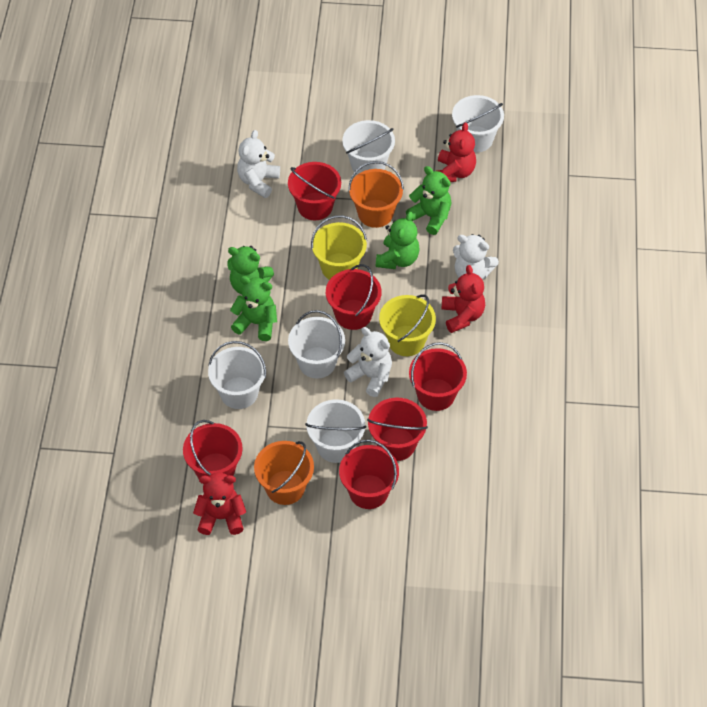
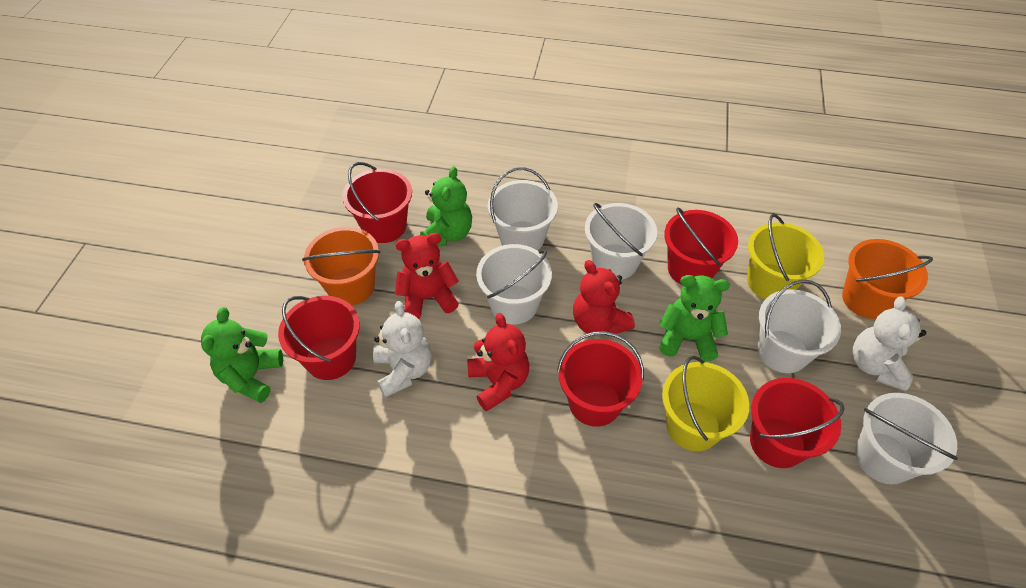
green teddy bear: [227,246,274,294] [230,276,277,341] [376,212,420,269] [406,166,451,235] = 4 -> [201,307,283,403] [420,166,472,246] [659,275,730,362] = 3
red bucket: [183,420,243,479] [288,162,341,220] [326,264,381,330] [339,440,399,509] [367,398,428,461] [409,342,467,411] = 6 -> [278,296,360,380] [342,162,412,243] [557,331,644,427] [664,207,738,285] [750,378,845,468] = 5
white teddy bear: [237,130,280,198] [344,327,392,397] [453,234,499,279] = 3 -> [373,301,432,398] [853,297,926,391] = 2

